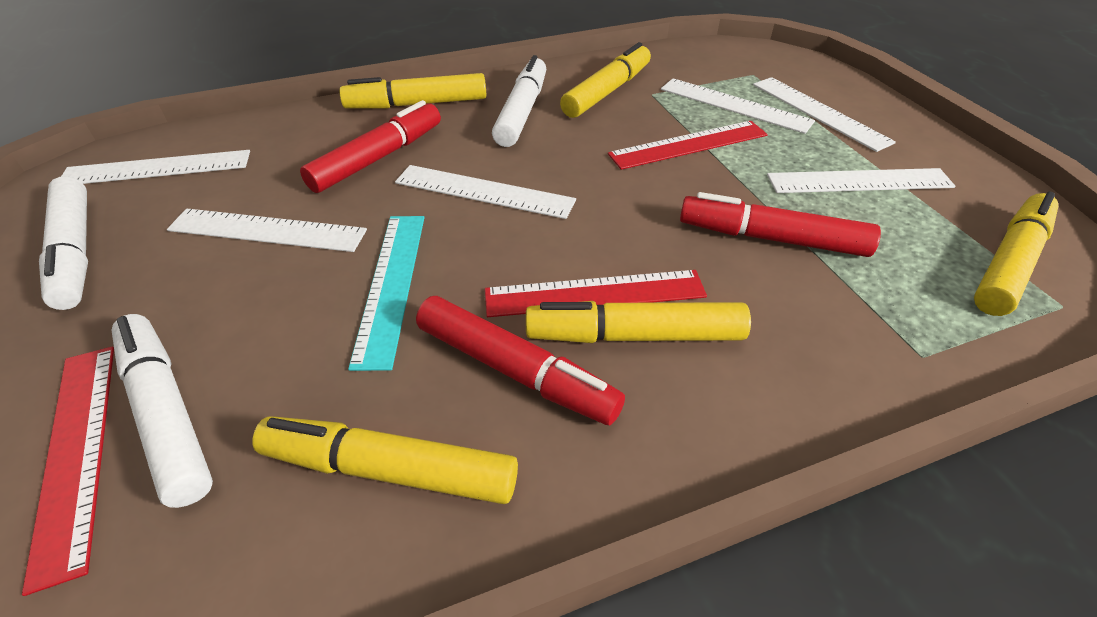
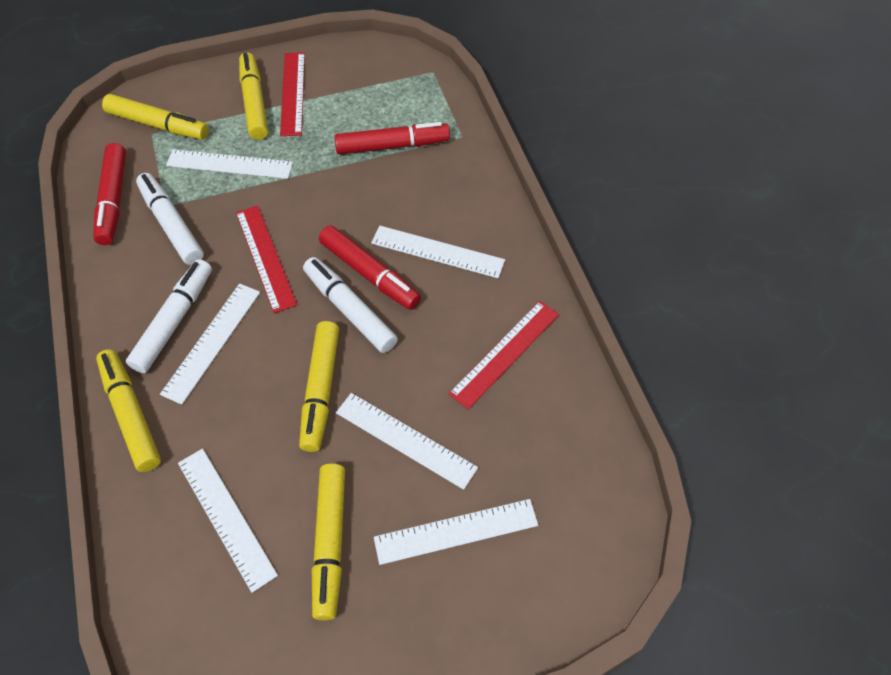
turquoise ruler: [348,216,424,371] = 1 -> none = 0

